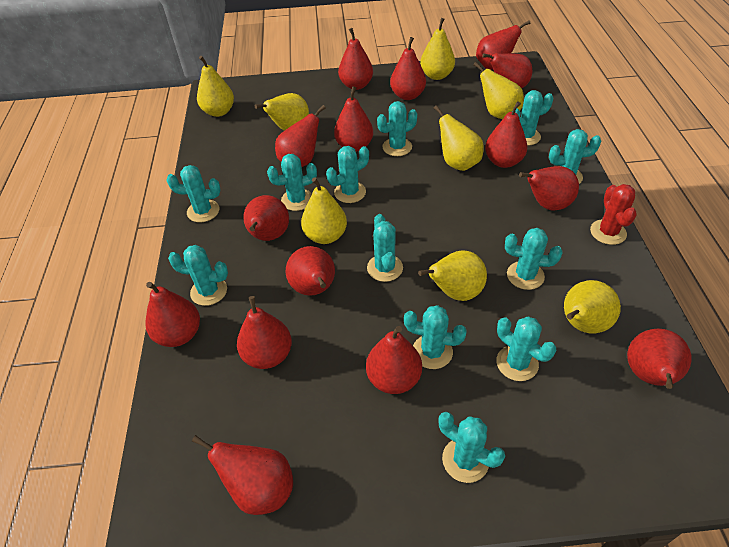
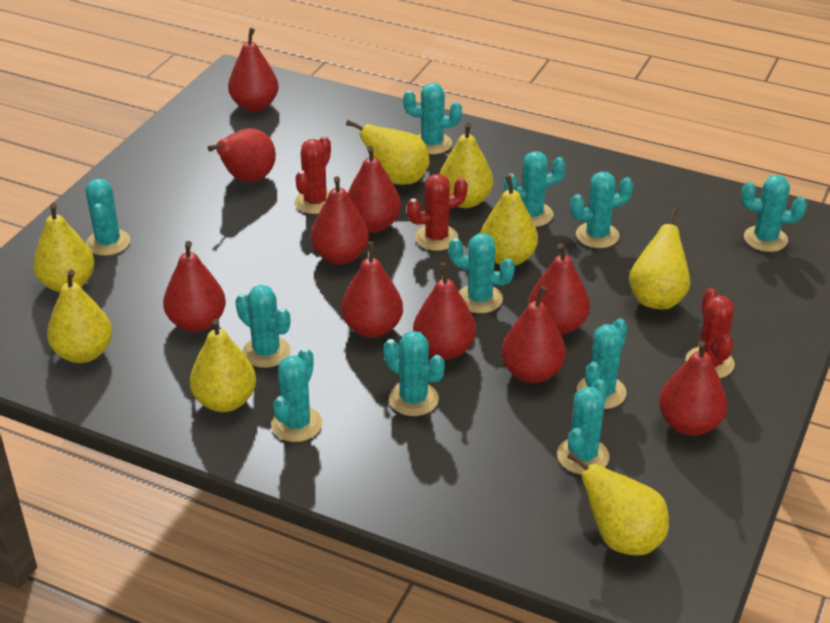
red cactus: [590,184,637,245] = 1 -> [295,136,331,214] [407,174,468,251] [685,288,735,378] = 3
red pear: [145,282,200,347] [192,435,293,515] [237,296,292,369] [243,195,289,241] [275,105,326,167] [286,246,335,296] [334,86,373,152] [338,28,373,90] [366,326,422,394] [390,37,426,100] [476,20,530,70] [482,53,532,88] [485,101,527,168] [519,166,579,211] [627,329,692,389] = 15 -> [163,241,226,332] [208,128,276,182] [228,28,279,111] [311,176,369,264] [341,242,403,338] [347,146,401,233] [413,263,476,360] [501,286,566,383] [528,243,590,335] [659,340,727,436] = 10
turquoise cactus: [166,165,221,222] [168,245,228,306] [267,154,317,211] [326,146,369,203] [367,214,403,282] [377,101,417,156] [404,305,467,369] [438,412,505,483] [496,317,556,381] [505,228,562,290] [515,90,553,145] [549,129,601,184] = 12 -> [86,178,130,256] [235,285,291,368] [271,348,322,442] [383,331,445,416] [403,83,462,154] [449,233,515,313] [504,151,566,227] [557,379,609,475] [570,172,633,248] [577,319,628,409] [741,175,807,252] = 11

